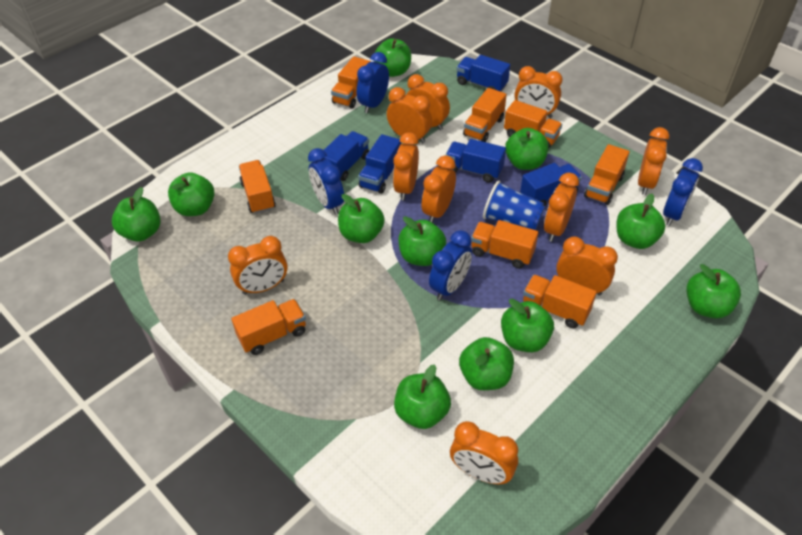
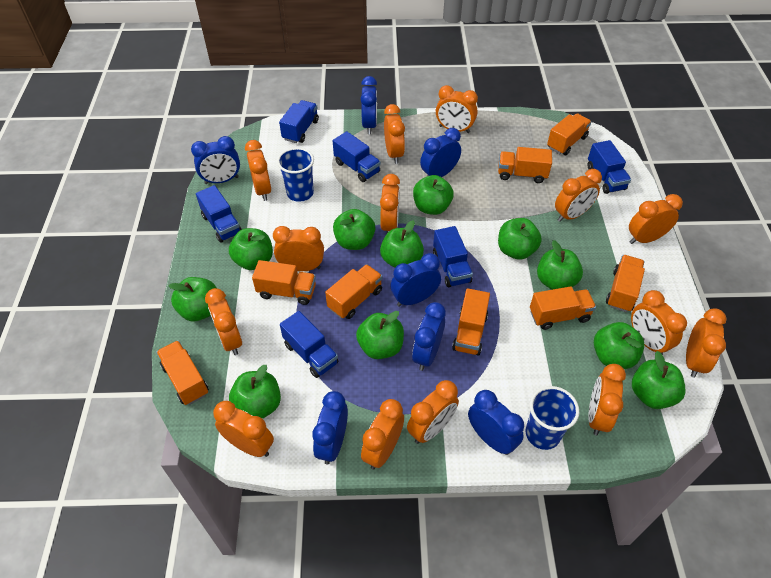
blue clock: [308,148,344,215] [357,52,389,113] [429,230,472,301] [663,158,703,226] = 4 -> [191,136,240,184] [312,391,348,465] [361,76,377,134] [391,253,441,307] [412,302,446,371] [420,128,461,177] [468,390,524,455] = 7
blue cup: [483,181,545,230] = 1 -> [277,148,314,202] [526,386,579,450] = 2
blue truck: [324,131,369,181] [358,134,401,194] [446,139,506,183] [456,55,510,92] [520,163,582,206] = 5 -> [196,185,242,243] [279,100,319,143] [280,311,338,378] [333,131,381,182] [433,226,473,287] [587,140,631,194] = 6
orange clock: [228,236,288,295] [387,87,432,143] [393,132,419,200] [407,74,450,130] [422,155,456,223] [450,421,518,484] [515,66,563,118] [544,172,579,242] [556,236,618,296] [638,127,669,195] = 10 -> [205,288,242,355] [213,401,274,457] [245,140,271,201] [273,226,324,271] [361,399,404,470] [380,174,400,233] [384,104,405,164] [407,380,459,444] [436,85,478,133] [555,169,602,222] [588,364,626,436] [629,194,683,244] [631,290,687,355] [686,308,726,378] = 14

